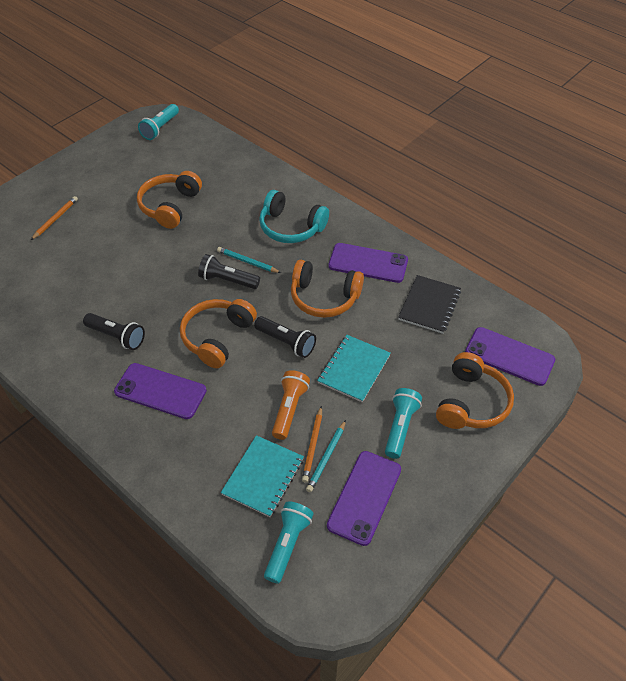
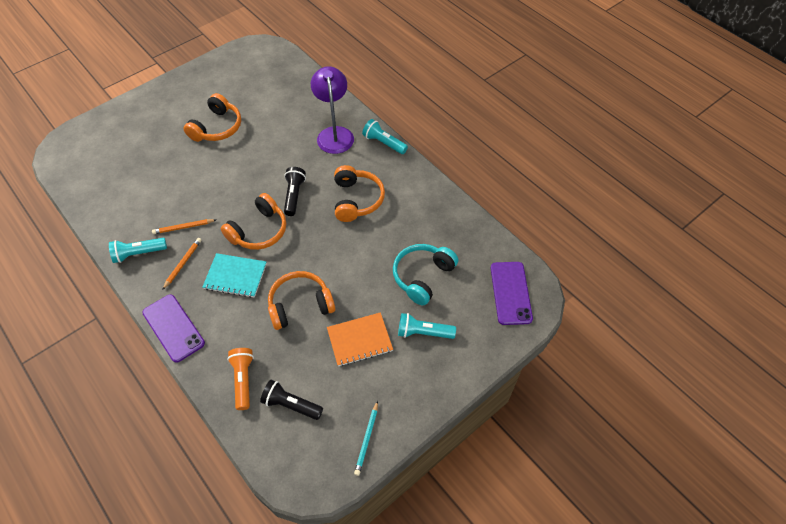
black flashlight: [83,313,145,350] [198,254,260,289] [254,316,316,358] = 3 -> [260,380,323,420] [284,167,306,216] = 2
black notebook: [398,275,461,334] = 1 -> none = 0
orange notebook: none = 0 -> [327,312,393,366] = 1
purple lamp: none = 0 -> [311,66,354,154] = 1
purple phone: [114,363,207,419] [327,451,401,546] [329,243,408,283] [465,327,555,386] = 4 -> [142,294,205,363] [491,262,533,325] = 2
turquoise notebook: [221,435,304,517] [317,335,391,402] = 2 -> [203,253,267,298] = 1
turquoise pencil: [217,247,281,273] [306,420,346,492] = 2 -> [354,401,378,476] = 1

